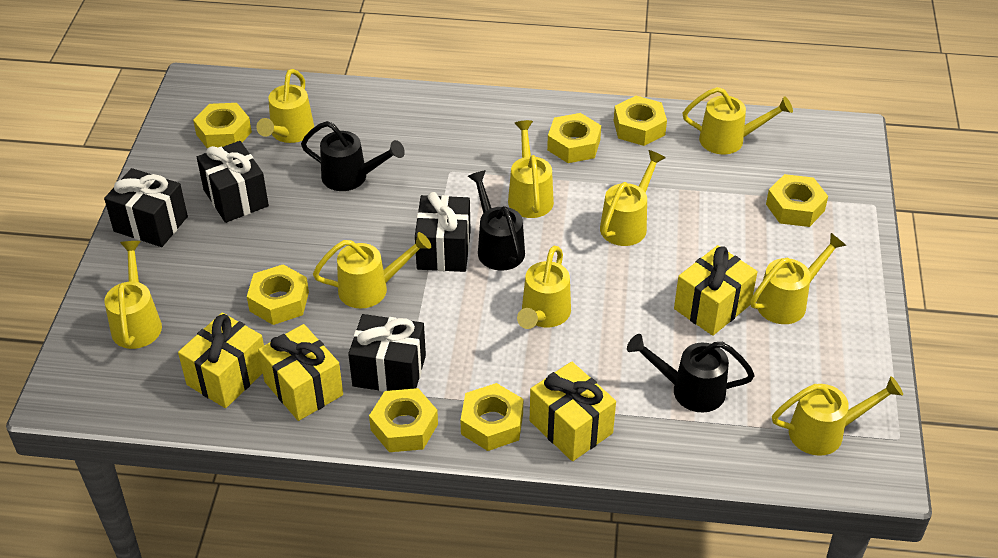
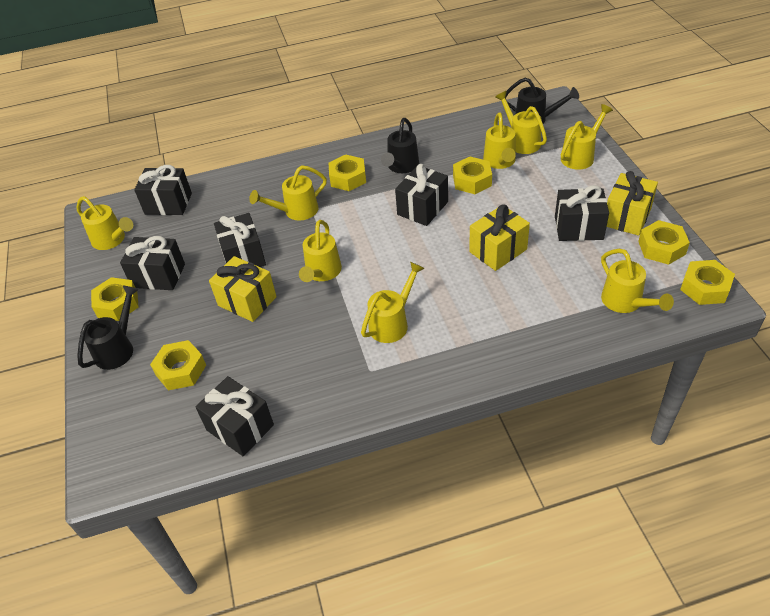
black gift: [104,168,188,247] [197,141,269,223] [348,314,426,392] [415,192,471,272] = 4 -> [120,236,185,290] [134,165,192,215] [196,376,274,456] [214,213,266,267] [395,164,448,226] [555,185,609,241] = 6
yellow gift: [178,313,264,408] [258,324,343,421] [530,362,616,461] [674,245,758,336] = 4 -> [209,256,277,322] [469,205,530,271] [607,171,658,236] = 3
yellow nut: [193,103,252,149] [247,264,309,325] [369,388,438,452] [460,383,523,451] [547,113,601,163] [614,96,667,146] [766,174,828,227] = 7 -> [91,277,139,321] [150,340,206,390] [329,154,366,191] [453,157,492,194] [638,220,690,265] [680,260,735,305] = 6
yellow watering can: [104,241,162,349] [256,69,314,143] [313,232,431,309] [508,120,554,218] [517,246,571,329] [600,150,666,246] [683,87,793,154] [750,233,846,324] [772,376,903,456] = 9 -> [77,196,133,250] [249,165,327,220] [299,220,342,282] [361,262,425,343] [483,112,516,169] [495,91,547,154] [561,104,613,170] [601,249,674,313] = 8

